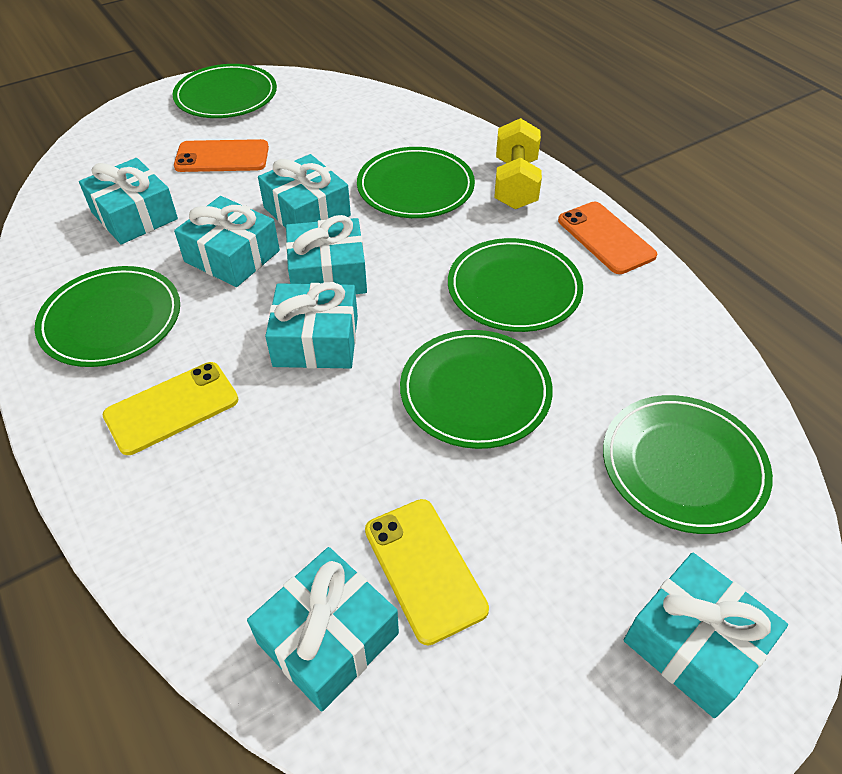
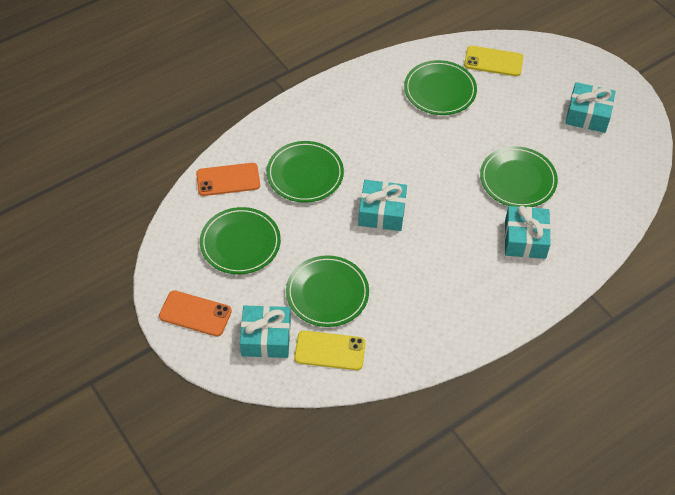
green plate: [35,266,180,367] [172,64,277,118] [357,147,475,218] [400,330,553,449] [448,238,583,332] [603,395,773,534] = 6 -> [200,207,281,274] [267,141,344,203] [286,255,369,327] [404,60,477,115] [480,146,558,207] = 5
turquoise gift: [79,158,178,244] [174,196,280,287] [247,547,399,711] [258,154,351,228] [265,282,358,369] [286,215,367,294] [624,553,788,718] = 7 -> [240,305,291,358] [358,180,407,231] [504,206,551,259] [565,82,616,133] = 4
yellow dumbbell: [495,118,542,209] = 1 -> none = 0

